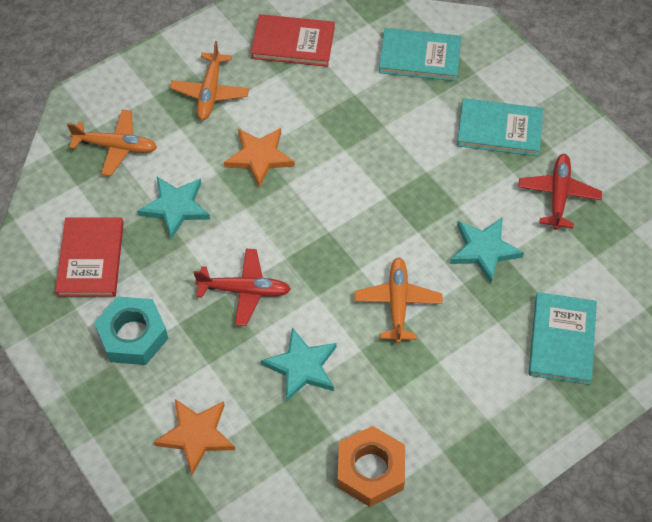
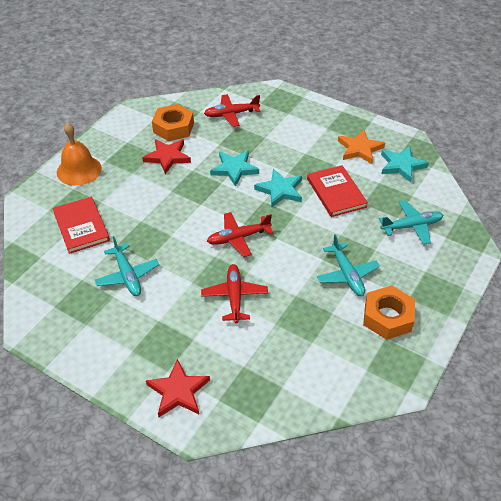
orange bell: none = 0 -> [57,123,102,186] = 1
orange nut: [337,426,405,507] = 1 -> [152,104,194,141] [363,285,415,340] = 2
orange plane: [67,109,157,176] [170,41,249,120] [355,257,443,344] = 3 -> none = 0
orange star: [154,399,235,475] [224,128,295,188] = 2 -> [338,129,385,164] = 1
red plane: [193,249,291,326] [518,154,602,230] = 2 -> [201,264,268,323] [204,94,260,127] [207,212,273,257] = 3
red star: none = 0 -> [142,139,191,174] [146,359,210,417] = 2
turquoise book: [379,28,461,81] [457,98,543,156] [529,292,597,385] = 3 -> none = 0
turquoise nut: [94,296,168,365] = 1 -> none = 0
turquoise plane: none = 0 -> [95,236,159,296] [317,234,380,296] [379,200,443,245] = 3

